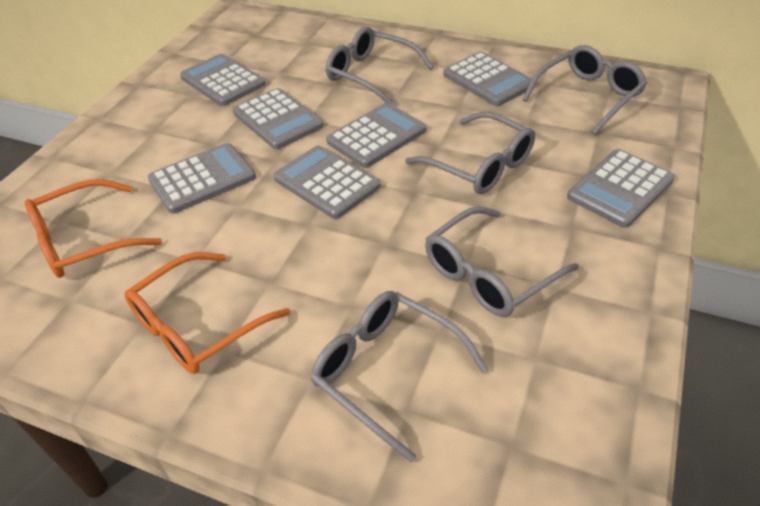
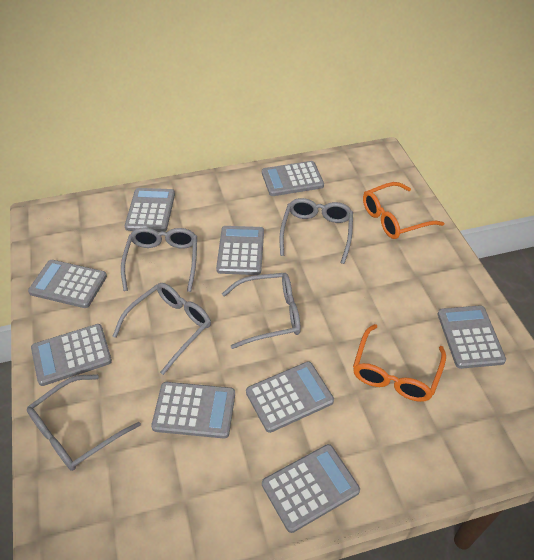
grey calculator: [148,143,256,213] [180,54,266,106] [233,88,323,149] [273,145,381,219] [326,103,426,168] [443,52,535,106] [567,149,675,228] = 7 -> [28,260,107,308] [31,324,112,386] [125,188,175,232] [151,382,235,438] [216,226,264,275] [246,362,334,433] [262,161,324,196] [262,444,360,533] [438,305,506,369] = 9

